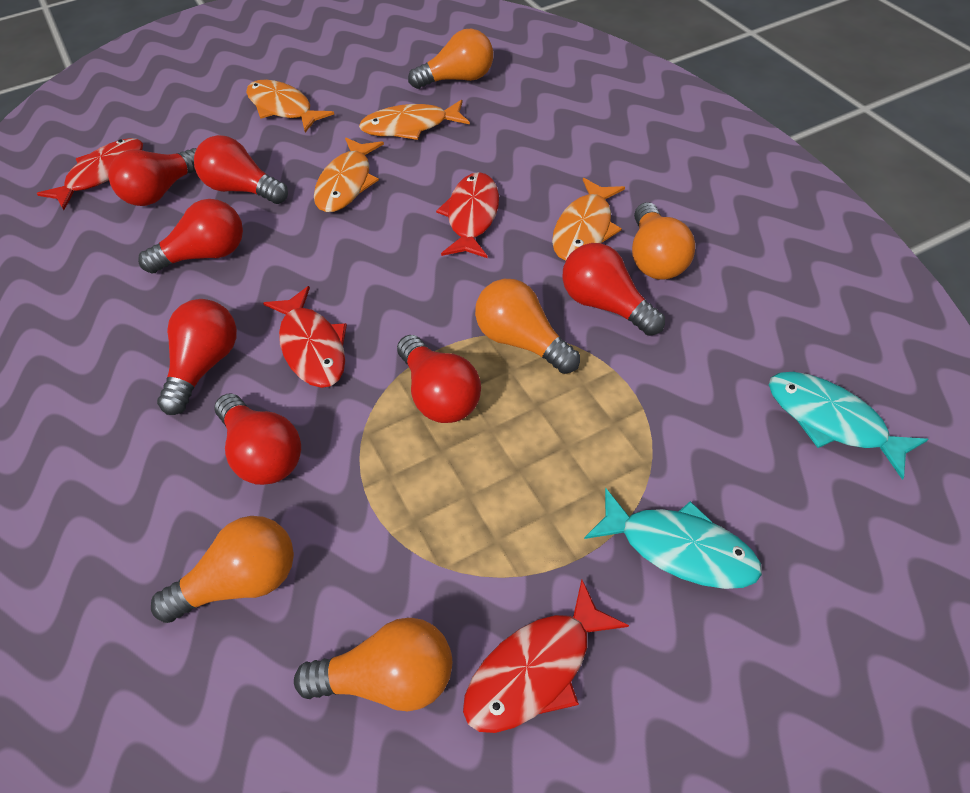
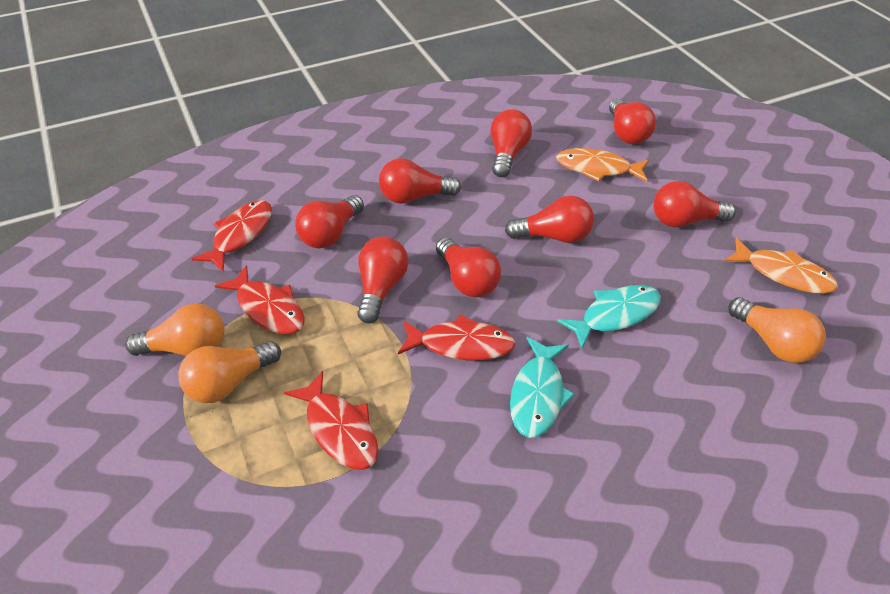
orange fish: [246,79,334,132] [314,137,384,212] [359,99,470,140] [552,178,625,261] = 4 -> [556,148,649,182] [724,238,838,294] = 2
orange light bulb: [151,516,294,623] [294,618,452,711] [408,29,493,89] [475,279,580,374] [632,202,695,280] = 5 -> [125,303,224,356] [178,341,281,403] [728,297,826,363] = 3
red light bulb: [108,148,196,206] [138,199,243,274] [157,299,237,415] [194,135,288,204] [214,394,301,485] [397,335,481,423] [562,243,665,336] = 7 -> [295,195,364,248] [357,236,408,323] [379,158,461,204] [436,237,501,297] [491,109,532,177] [505,196,594,243] [609,98,656,144] [653,181,736,227] = 8

